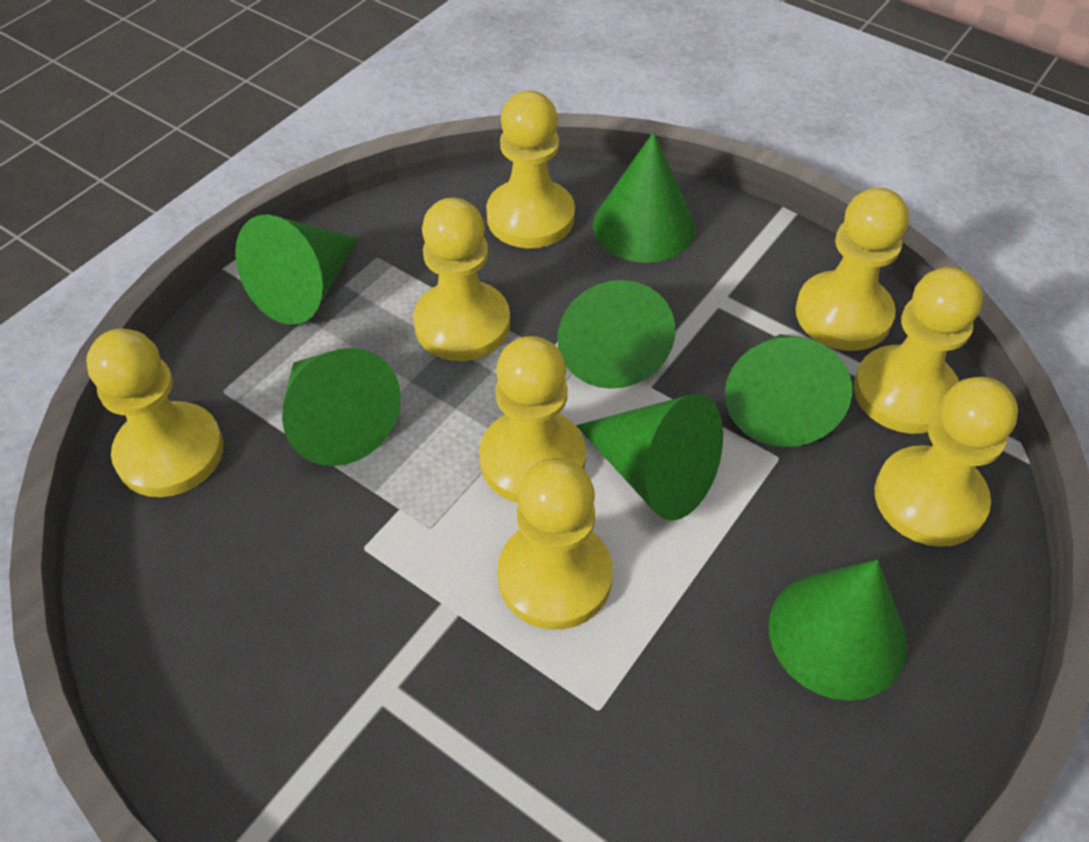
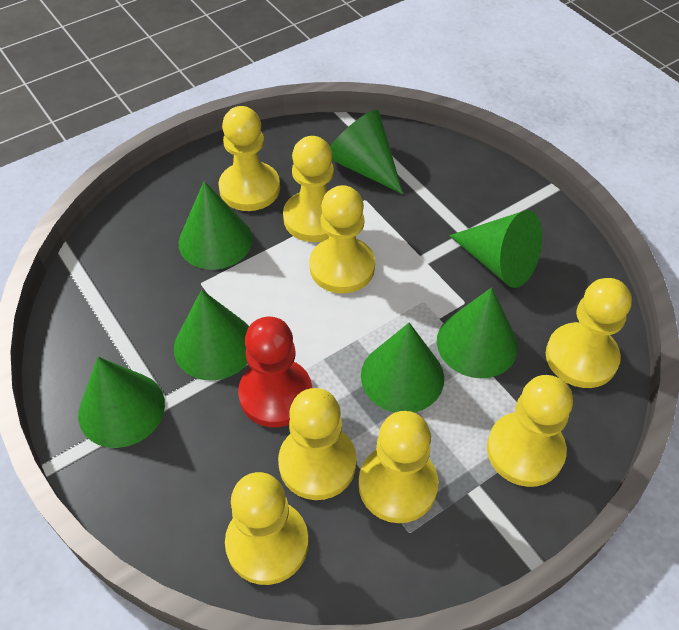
red pawn: none = 0 -> [238,317,312,427] = 1

